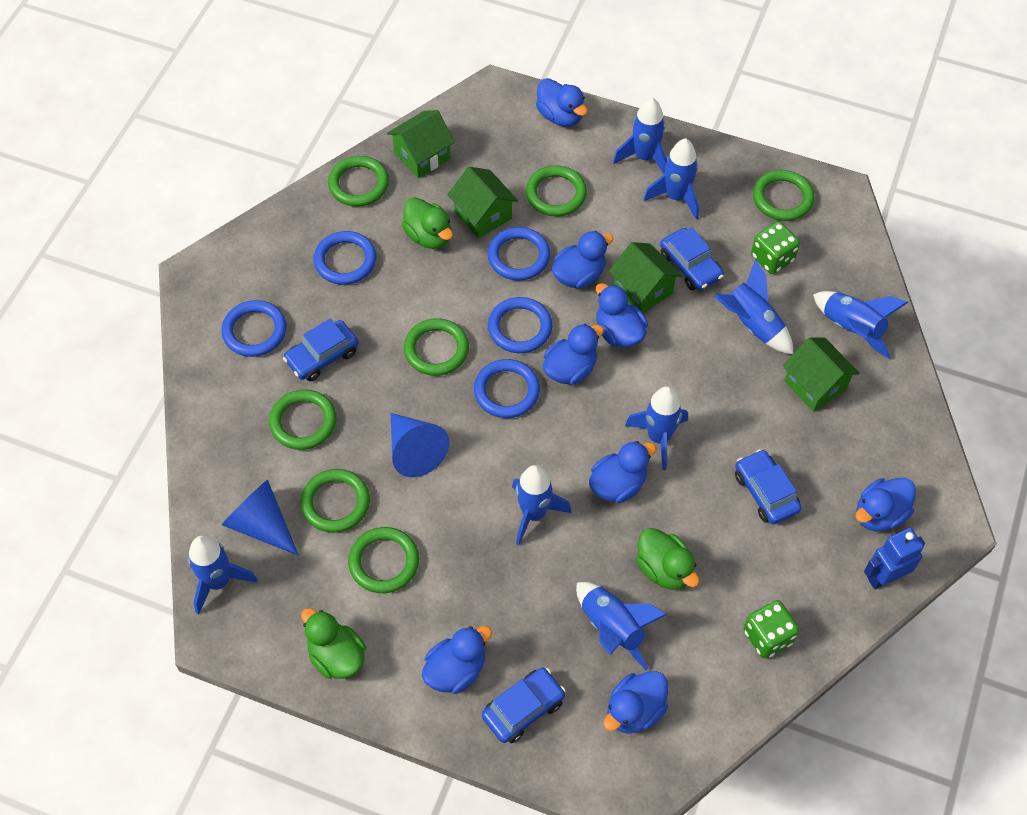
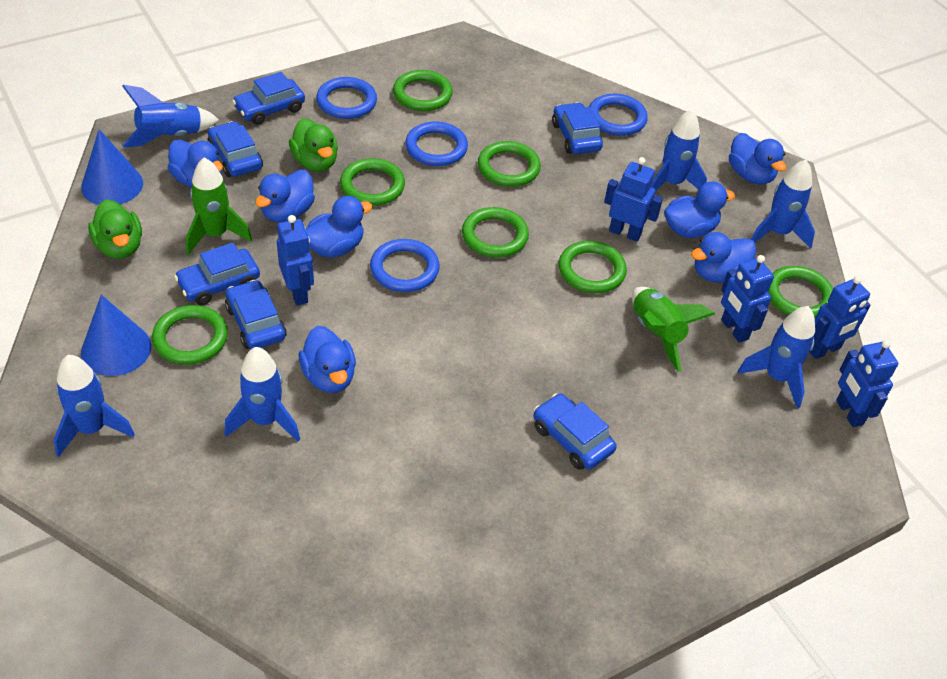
blue car: [283,319,359,381] [482,667,566,743] [660,227,724,291] [735,449,802,524] = 4 -> [174,243,260,305] [208,121,263,177] [225,280,287,349] [232,72,305,125] [533,393,617,470] [552,102,603,154] = 6
blue duck: [422,626,492,694] [536,78,587,127] [543,324,604,385] [552,231,614,289] [589,441,657,503] [596,283,648,347] [603,671,668,734] [855,478,916,531] = 8 -> [168,140,223,188] [255,170,315,222] [299,326,356,393] [306,196,373,258] [664,182,735,238] [691,232,756,283] [729,133,786,185] = 7
blue ring: [221,300,286,357] [313,231,376,285] [474,359,540,418] [487,227,550,281] [488,297,552,353] = 5 -> [316,77,377,119] [370,239,440,292] [405,122,468,166] [589,94,648,136] = 4
blue robot: [864,528,925,589] = 1 -> [277,215,314,305] [604,157,663,242] [721,255,774,343] [809,276,870,359] [836,340,898,427] = 5
blue rocket: [188,536,257,615] [512,465,571,545] [576,582,666,670] [613,98,667,174] [625,386,688,470] [644,139,699,220] [715,259,793,354] [813,291,908,359] = 8 -> [54,355,135,457] [122,85,219,148] [224,347,300,441] [651,109,707,192] [738,306,815,408] [751,160,815,248] = 6
green dice: [743,600,799,659] [751,222,800,274] = 2 -> none = 0
green duck: [301,608,366,679] [402,197,453,249] [636,528,699,590] = 3 -> [88,200,142,259] [289,118,338,171] = 2
green house: [387,110,455,178] [447,167,518,238] [609,242,682,313] [783,337,859,412] = 4 -> none = 0
green rocket: none = 0 -> [186,158,252,255] [632,287,715,372] = 2

